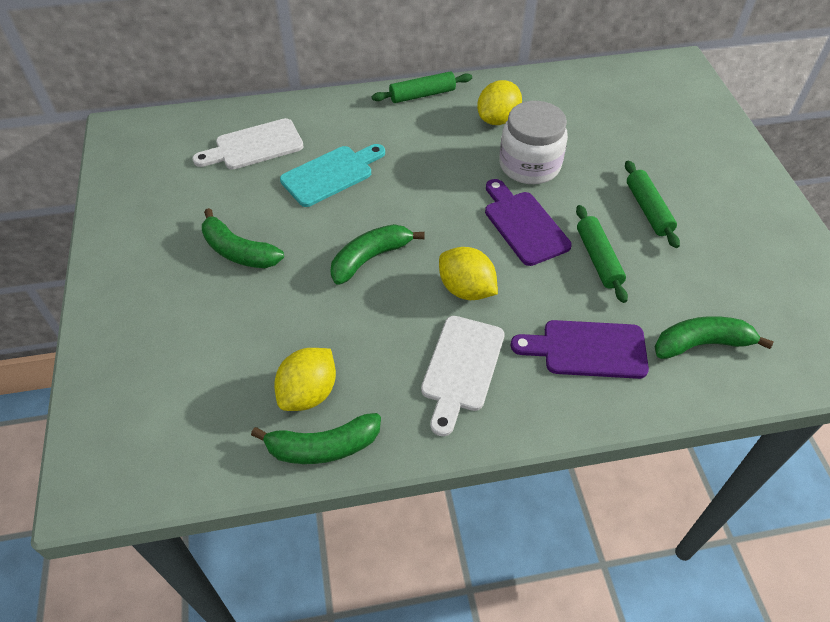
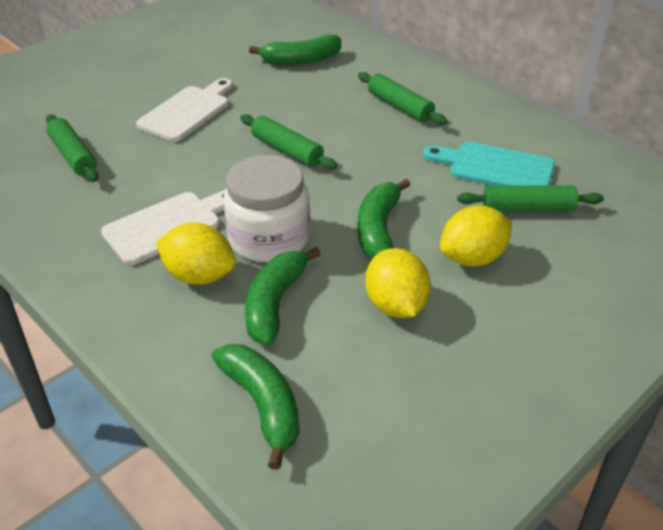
green rolling pin: [372,71,472,103] [576,205,628,303] [625,160,680,248] = 3 -> [46,114,99,182] [240,114,337,170] [358,72,447,125] [457,186,604,211] = 4
purple cutting board: [485,179,572,266] [510,320,649,379] = 2 -> none = 0

